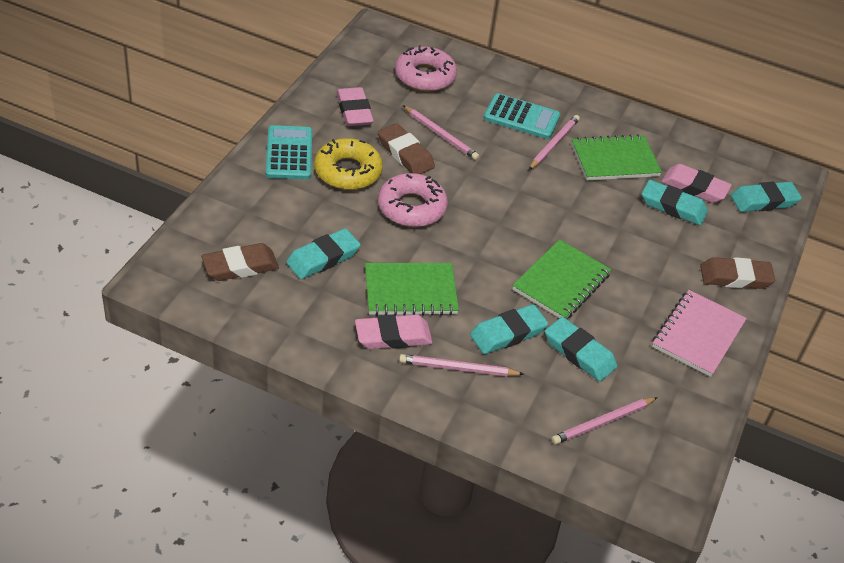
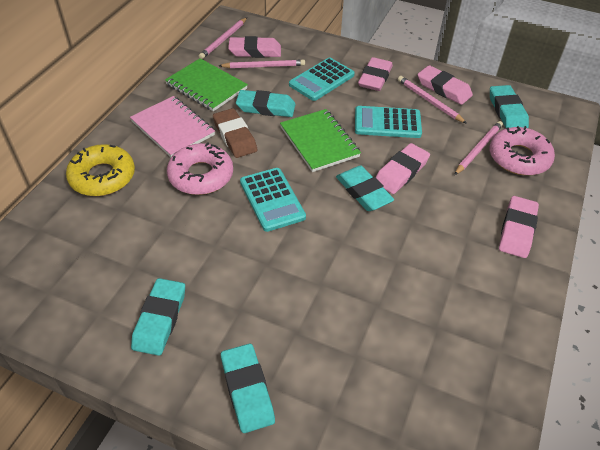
brown eraser: [201,243,279,281] [378,123,435,174] [700,257,775,289] = 3 -> [213,108,257,158] = 1
green notebook: [365,263,459,316] [512,239,611,319] [571,134,662,181] = 3 -> [165,58,248,111] [280,109,361,172] = 2
pink eraser: [336,87,374,126] [355,314,433,349] [661,164,732,203] = 3 -> [228,36,281,58] [358,57,393,91] [376,143,430,194] [418,65,473,105] [499,196,539,258] = 5
turquoise calculator: [266,125,312,179] [483,93,560,139] = 2 -> [240,168,306,232] [289,58,355,101] [355,106,422,138] = 3

